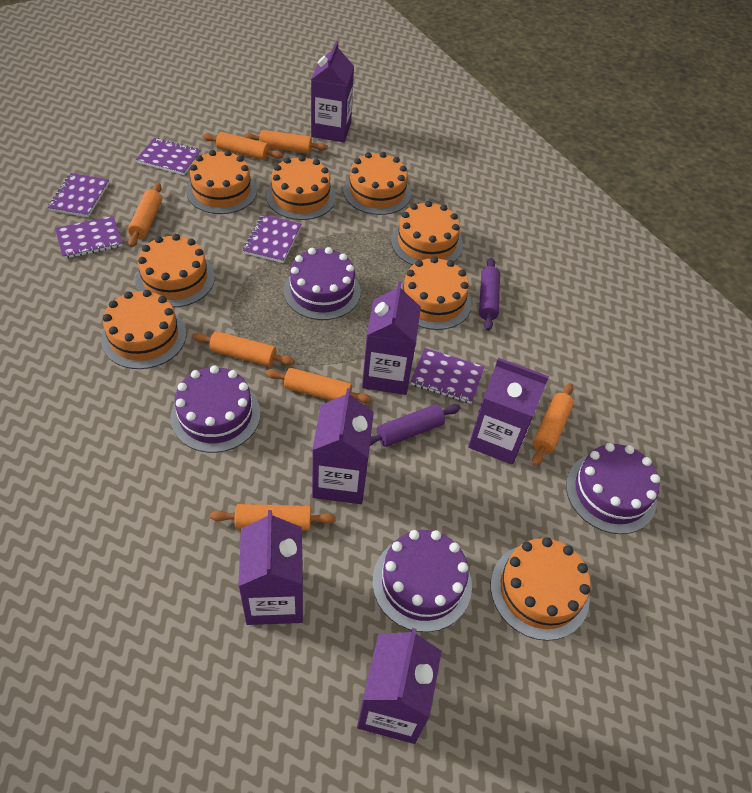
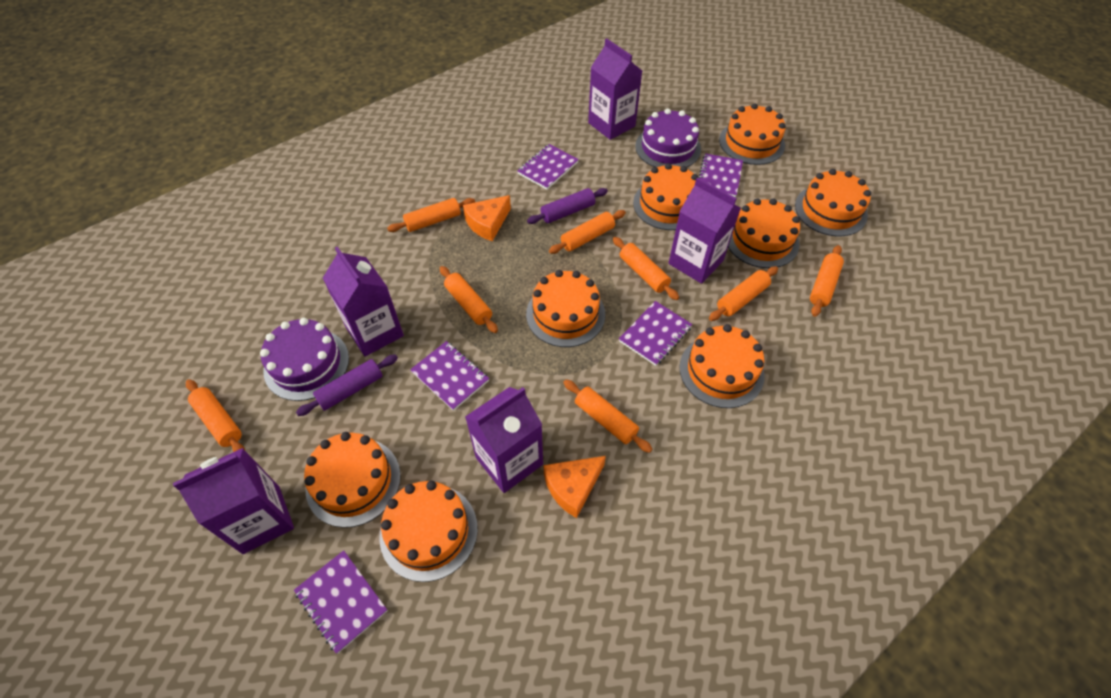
orange cheese: none = 0 -> [463,195,511,241] [543,456,606,518] = 2
orange rolling pin: [128,183,162,247] [192,331,295,367] [202,132,283,160] [210,504,336,531] [244,130,328,154] [265,368,371,403] [532,383,574,466] = 7 -> [186,379,245,452] [387,198,475,232] [440,266,498,333] [549,210,626,254] [563,379,652,453] [613,237,679,300] [709,266,778,321] [810,245,844,317] = 8
purple cake: [170,365,260,453] [284,247,361,320] [372,530,472,632] [566,443,660,534] = 4 -> [260,318,349,401] [635,108,701,167] = 2
purple carton: [238,510,303,625] [311,41,354,143] [312,388,374,504] [357,628,442,744] [362,281,421,395] [468,358,549,465] = 6 -> [173,448,294,554] [323,246,404,356] [465,387,543,493] [588,39,642,140] [669,178,741,284] = 5

